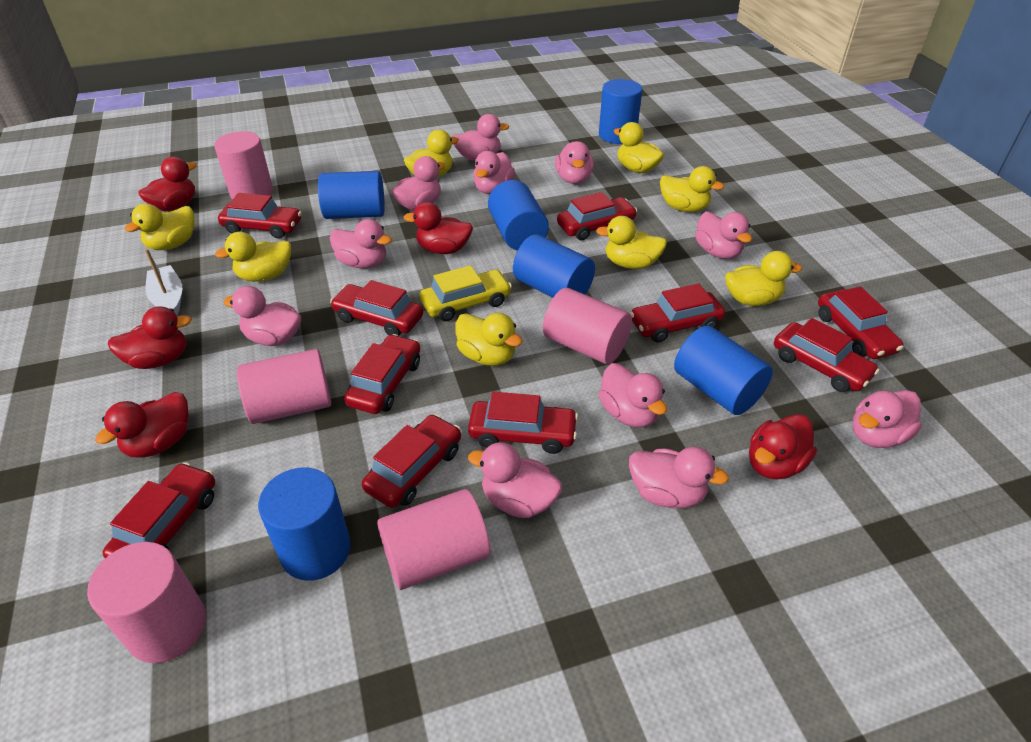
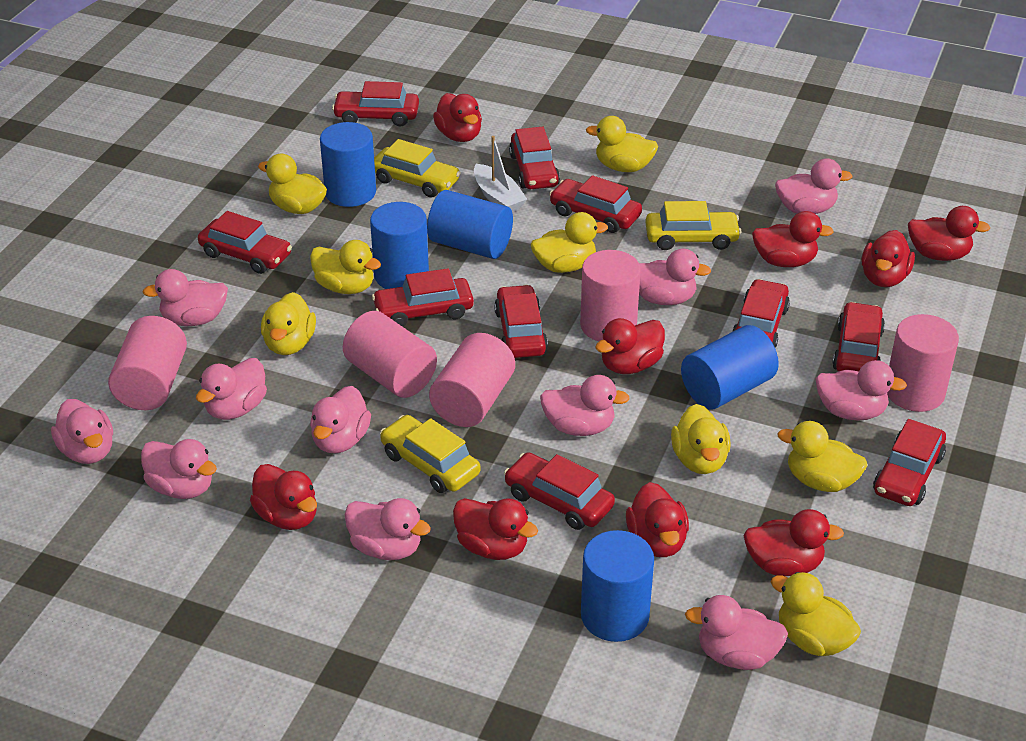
blue cylinder: [258,467,351,581] [318,171,385,219] [488,180,549,251] [513,234,595,298] [599,79,642,144] [674,326,773,415] = 6 -> [320,122,376,207] [370,202,429,289] [427,190,513,259] [581,530,654,642] [681,325,779,410] = 5
red duck: [95,392,189,457] [108,306,192,369] [138,157,197,211] [404,202,473,254] [749,414,817,480] = 5 -> [250,464,317,530] [433,93,482,142] [453,498,538,560] [595,318,665,374] [626,482,689,557] [744,509,844,576] [752,211,834,267] [862,230,915,287] [908,206,990,261] = 9
yellow car: [420,265,512,321] = 1 -> [374,139,461,198] [380,415,481,493] [645,201,741,250] = 3

